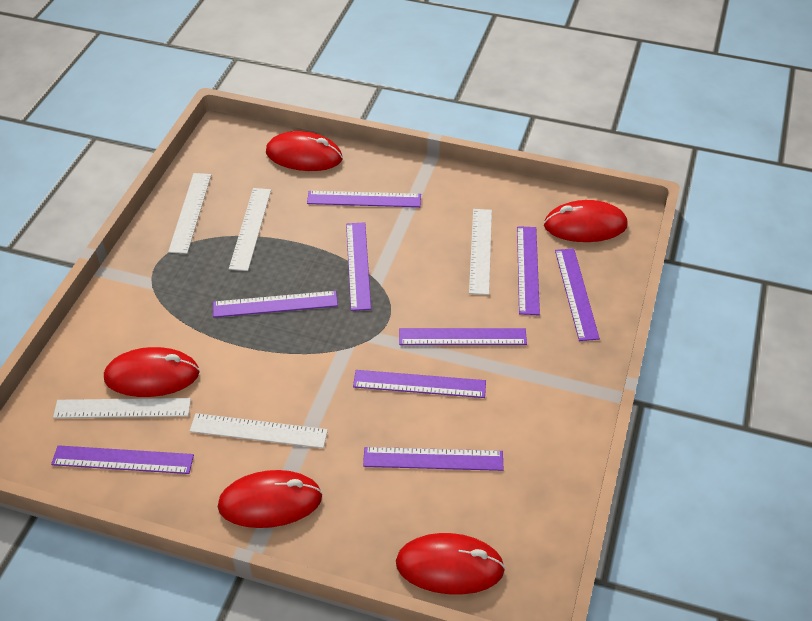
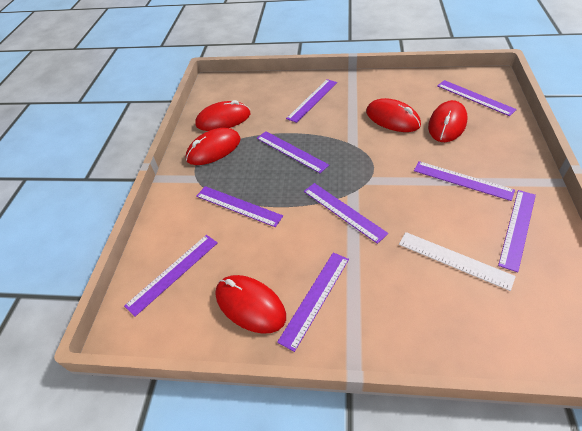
white ruler: [53,398,191,418] [168,173,211,254] [190,413,328,448] [229,188,271,271] [469,209,492,295] = 5 -> [399,232,516,291] = 1

